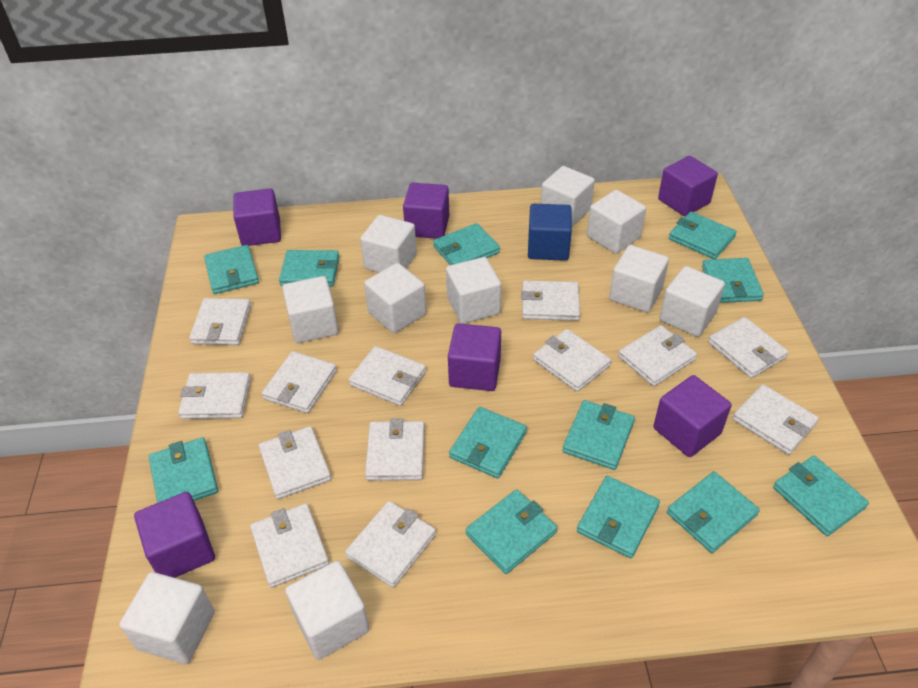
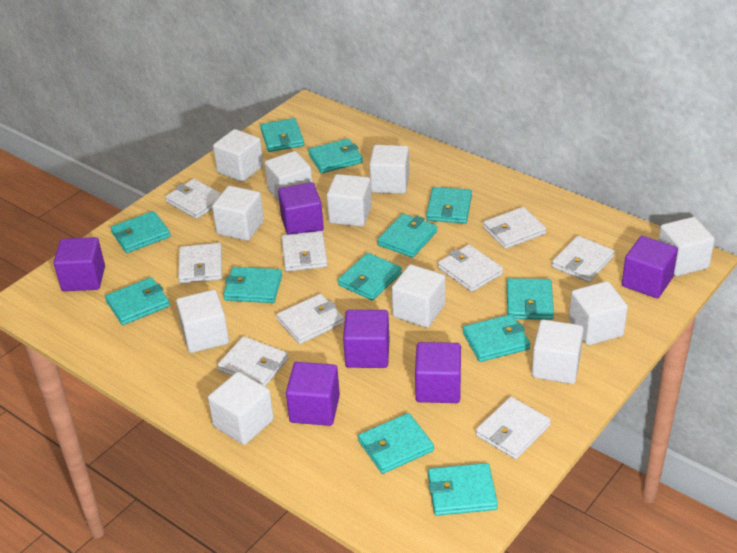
blue cube: [528,204,572,261] = 1 -> none = 0
white cube: [119,572,215,664] [282,276,339,343] [285,561,370,660] [360,215,417,273] [364,263,426,333] [446,257,501,324] [541,166,595,227] [587,190,646,254] [609,245,669,313] [659,266,725,337] = 10 -> [176,290,229,353] [208,372,274,445] [212,186,264,241] [213,129,264,182] [265,151,312,202] [327,174,372,227] [369,145,409,194] [392,264,445,328] [532,319,584,384] [569,281,628,345] [658,217,715,276] = 11
white wallet: [178,372,251,419] [189,298,251,345] [250,503,329,588] [259,426,331,499] [262,351,337,413] [345,501,436,588] [348,346,426,406] [365,418,425,481] [521,280,580,321] [533,329,611,392] [618,325,697,386] [708,317,788,378] [733,384,819,455] = 13 -> [165,179,222,219] [178,243,222,284] [217,336,289,386] [276,294,344,344] [281,231,328,272] [438,245,503,292] [476,397,551,459] [483,207,546,249] [552,236,615,283] = 9

